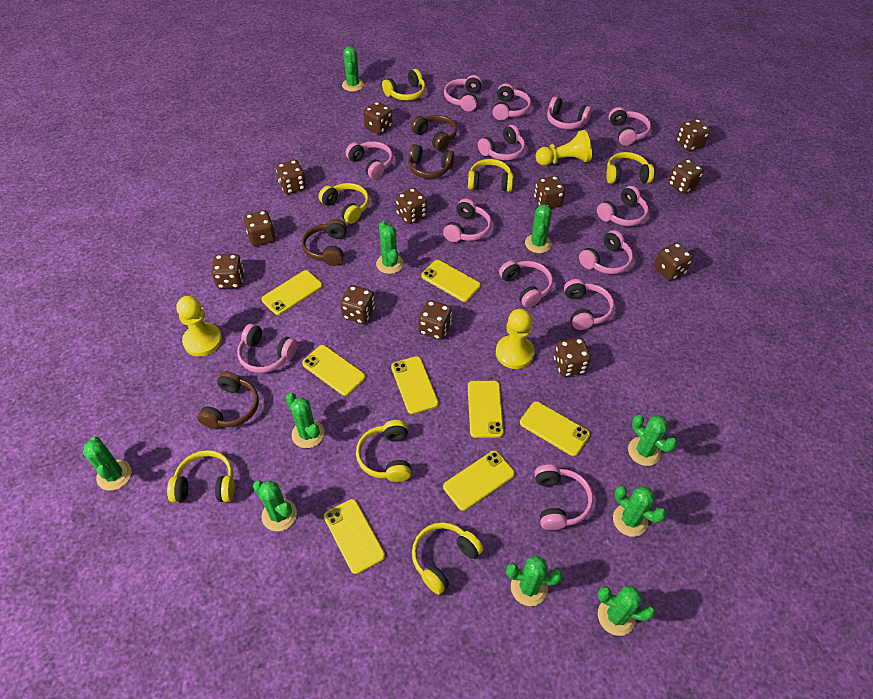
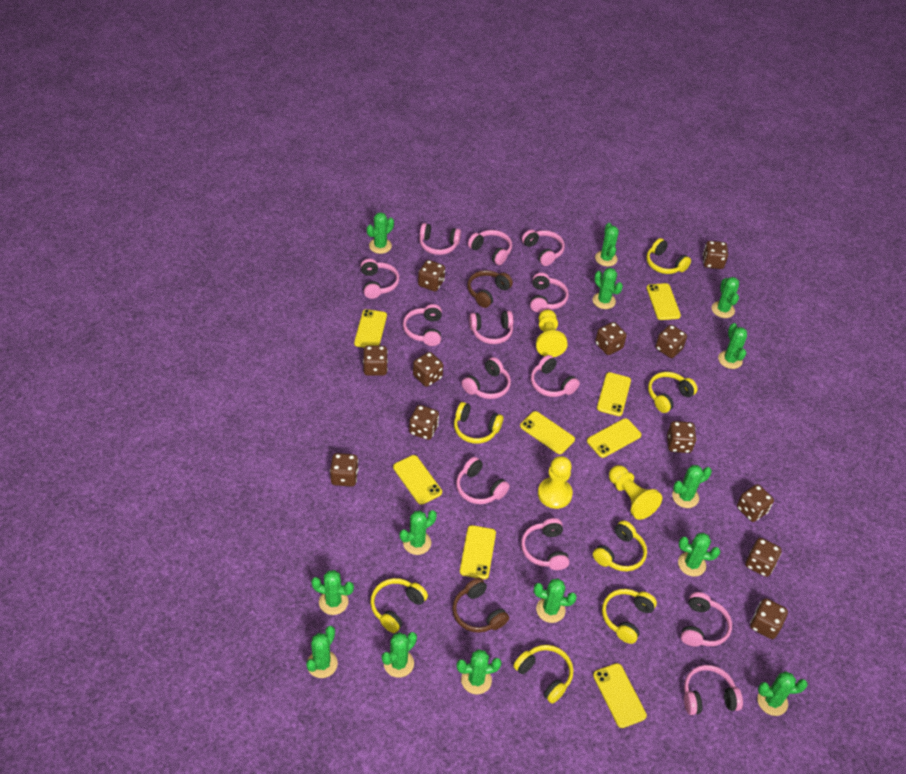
brown headphones: [197,371,259,429] [302,219,347,266] [408,144,454,179] [411,115,457,151] = 4 -> [452,578,509,633] [467,270,513,308] = 2
green cactus: [83,437,132,491] [253,480,297,531] [286,393,324,448] [342,46,364,92] [376,221,404,274] [506,556,563,606] [525,204,552,253] [598,586,655,636] [613,486,666,537] [628,415,677,466] = 10 -> [306,626,338,678] [311,570,354,615] [367,212,394,254] [382,632,417,678] [400,510,437,555] [456,649,501,694] [534,578,577,623] [593,268,623,309] [595,223,619,266] [672,465,712,508] [678,533,720,577] [712,277,739,318] [718,323,747,369] [757,671,808,716] = 14

